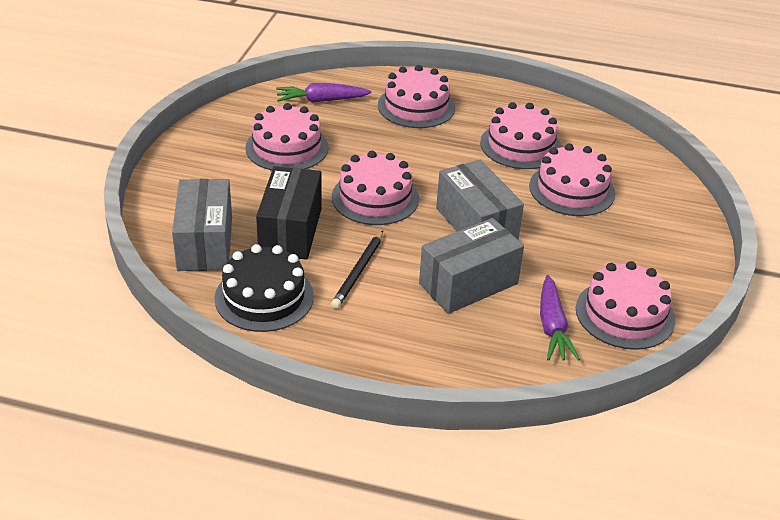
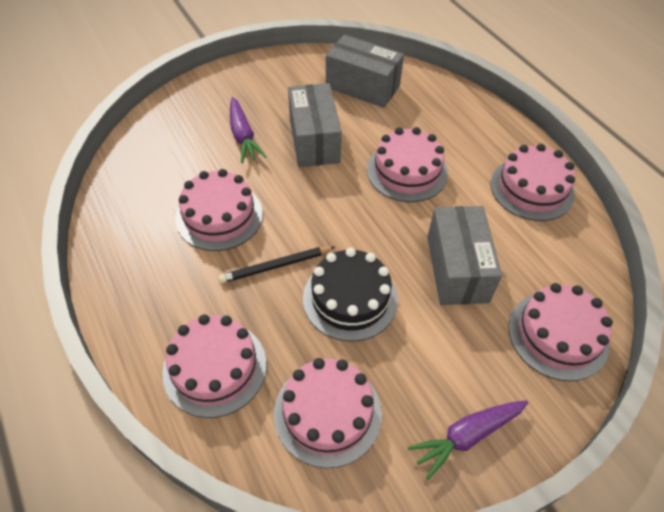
black box: [256,166,322,260] = 1 -> none = 0

